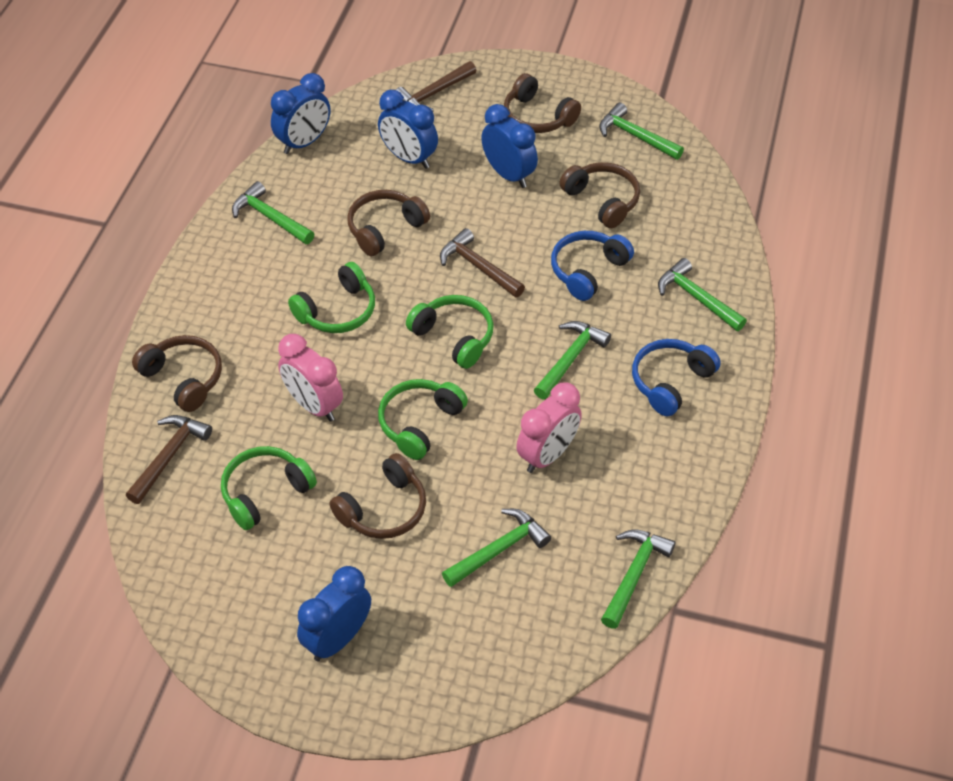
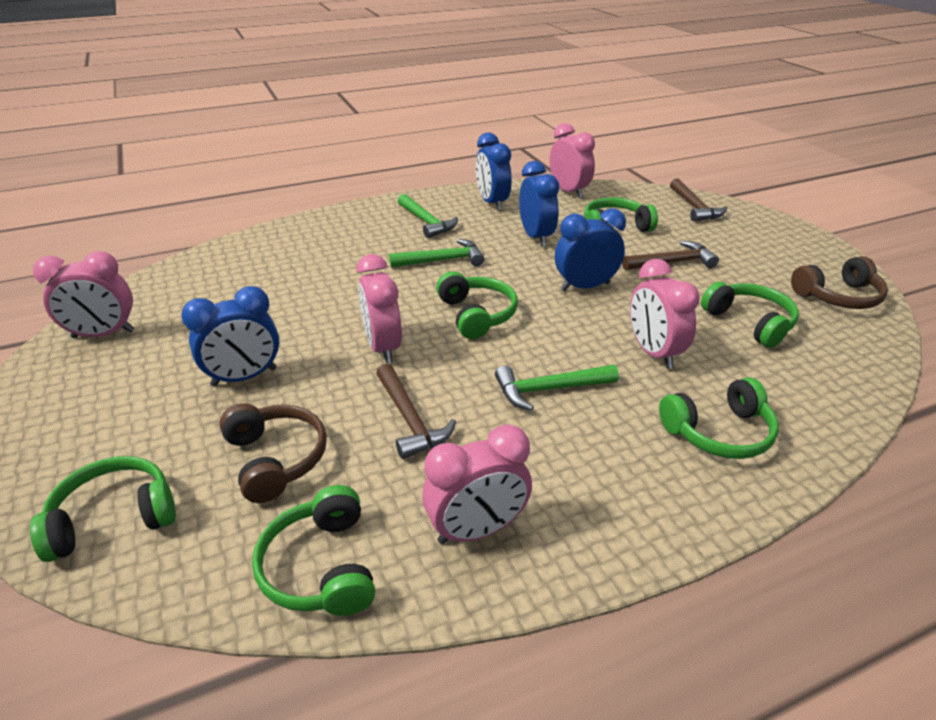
blue headphones: [551,231,634,301] [632,339,721,416] = 2 -> none = 0
brown headphones: [132,335,222,412] [330,453,426,539] [347,190,430,256] [504,73,581,133] [559,162,640,228] = 5 -> [219,403,327,503] [791,256,888,309] = 2
green hammer: [232,181,314,244] [442,509,551,587] [534,321,611,400] [599,102,684,160] [601,529,676,629] [658,258,747,331] = 6 -> [389,239,484,268] [398,194,458,238] [495,365,619,411] = 3
green headphones: [221,446,317,530] [288,262,375,333] [378,379,468,460] [406,295,494,369] = 4 -> [30,456,176,562] [252,485,375,616] [436,271,518,339] [584,197,658,232] [659,377,779,459] [701,282,799,348] = 6
pink clock: [278,334,343,421] [516,383,582,473] = 2 -> [33,251,134,339] [356,254,402,363] [422,425,532,544] [549,123,595,198] [630,259,700,369] = 5

